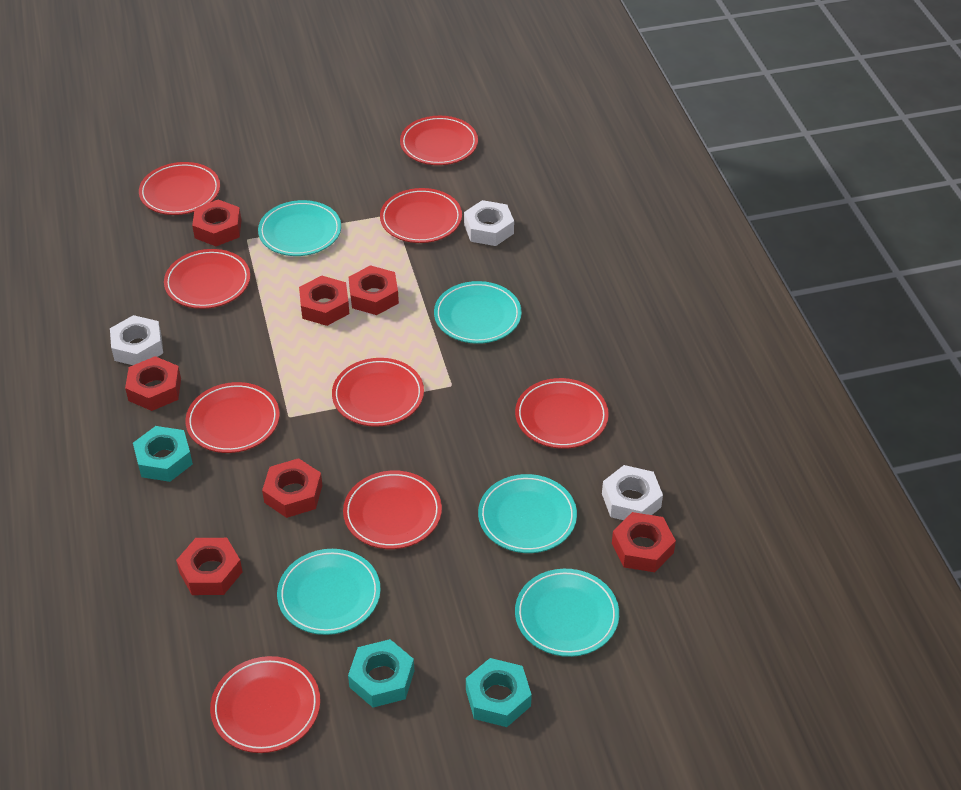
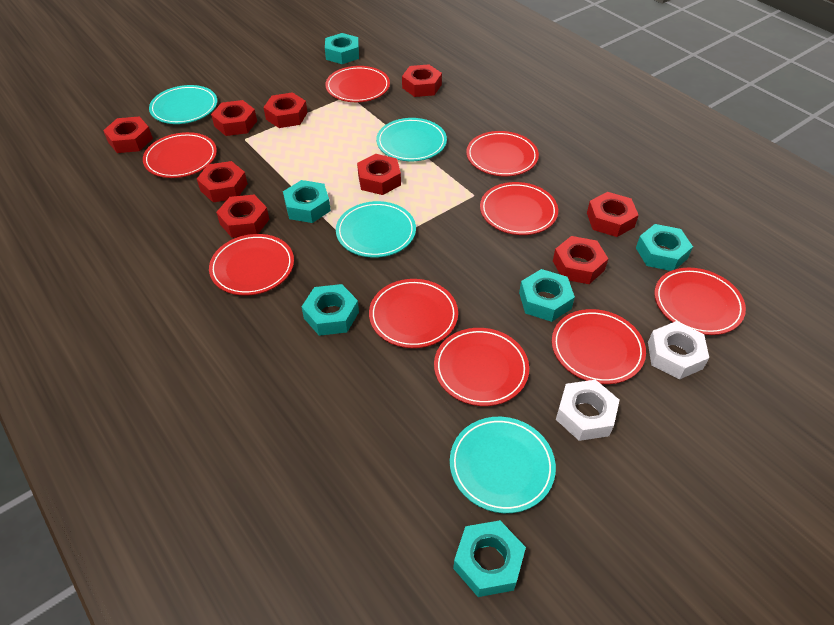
red nut: [125,356,181,411] [176,538,243,595] [192,199,242,246] [262,458,322,518] [299,275,349,326] [349,265,399,315] [612,512,676,572] = 7 -> [103,117,153,153] [197,161,248,202] [211,100,257,136] [216,195,269,238] [263,93,308,128] [357,154,401,195] [402,64,442,97] [553,236,608,284] [587,192,639,237] = 9
turquoise nut: [133,426,193,482] [348,639,414,708] [466,658,532,727] = 3 -> [283,180,331,223] [302,284,359,336] [325,33,359,64] [453,520,526,597] [519,269,575,322] [636,224,693,271] = 6
turquoise plate: [258,200,341,256] [277,549,381,635] [434,281,522,344] [478,474,577,553] [515,569,619,657] = 5 -> [149,85,217,124] [336,201,416,258] [376,118,447,161] [450,417,556,513] = 4
white nut: [110,315,163,365] [464,200,514,246] [602,465,663,520] = 3 -> [556,380,620,441] [648,321,709,380] = 2

